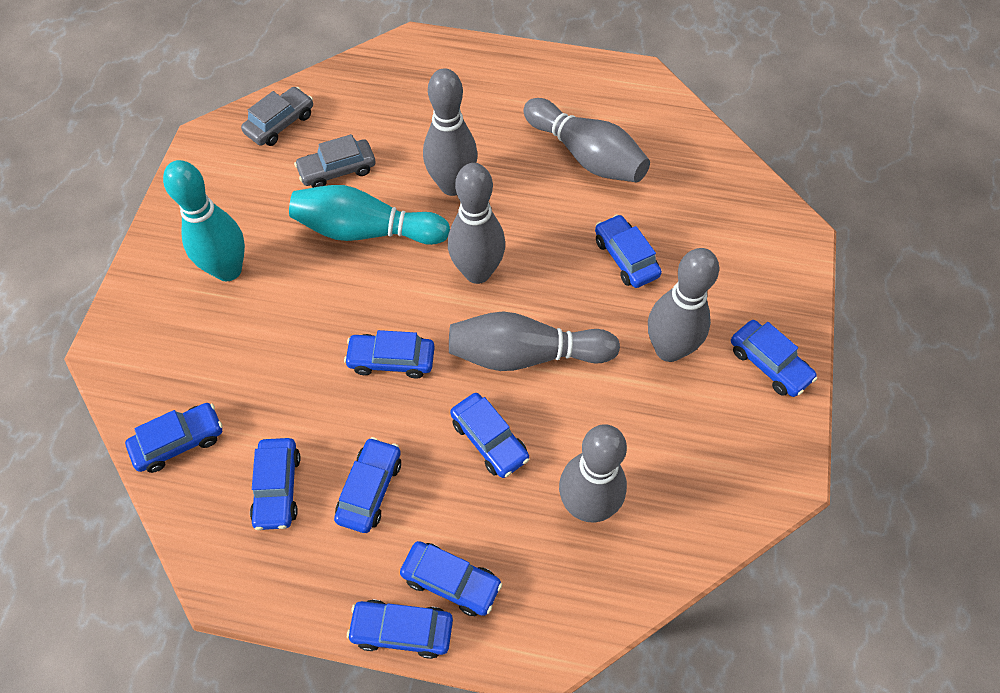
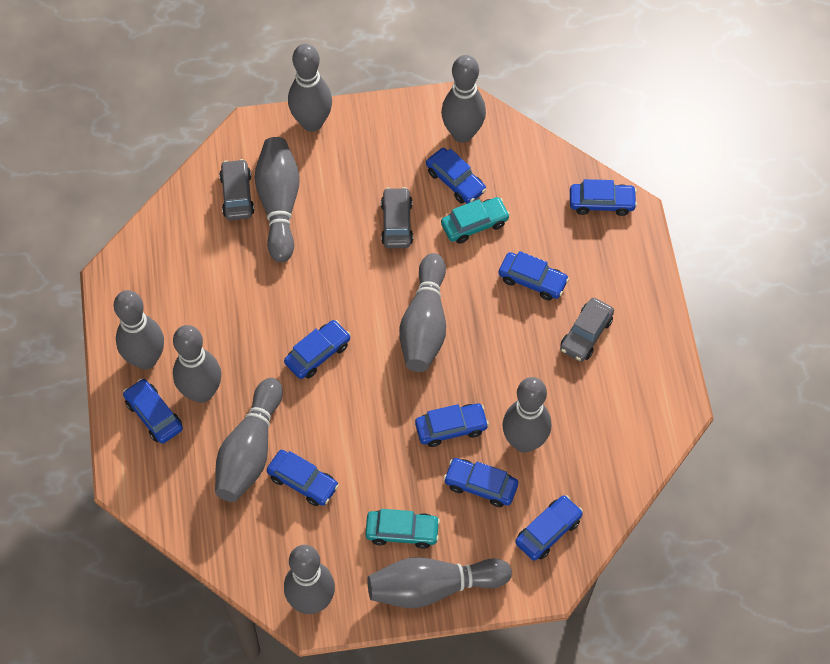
grey bowling pin: [423,68,478,196] [448,163,505,284] [449,311,620,371] [524,98,650,182] [559,424,627,522] [648,248,719,362] = 6 -> [114,290,164,369] [173,325,221,403] [215,378,283,502] [254,137,300,262] [284,545,335,614] [288,43,332,132] [367,557,512,608] [399,253,446,372] [441,55,486,143] [502,377,551,453] = 10
grey car: [241,87,313,146] [294,134,375,188] = 2 -> [219,159,254,220] [381,187,413,248] [560,298,614,362] = 3
turquoise bowling pin: [163,160,245,281] [289,185,450,245] = 2 -> none = 0
turquoise car: none = 0 -> [365,509,440,549] [441,197,510,244] = 2

